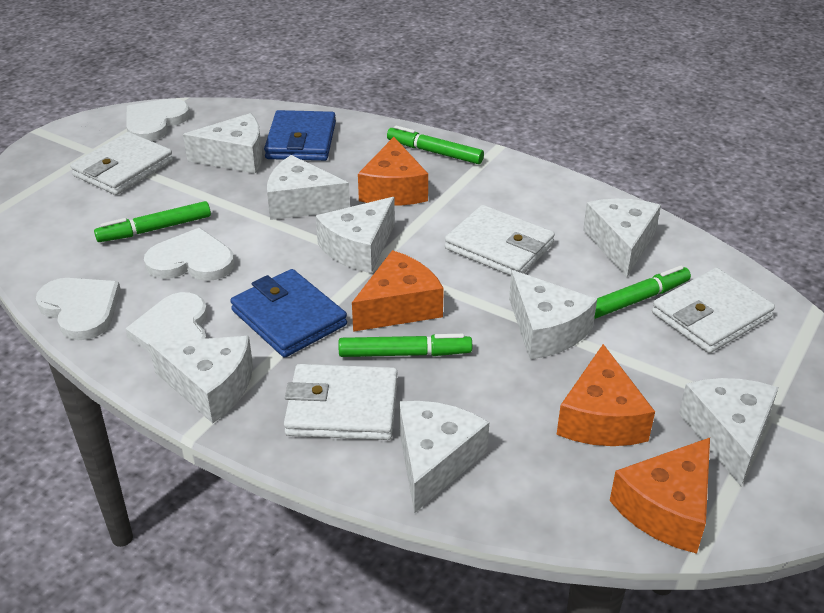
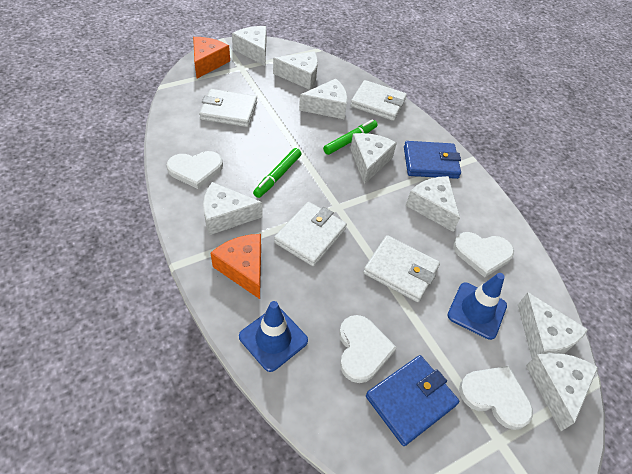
blue traffic cone: none = 0 -> [239,301,308,372] [447,273,507,340] = 2
green marker: [94,201,211,242] [338,334,472,357] [387,125,484,164] [594,266,691,319] = 4 -> [253,148,301,198] [323,119,378,155] = 2
orange cheese: [352,250,444,332] [358,137,428,206] [556,344,655,446] [610,438,710,554] = 4 -> [193,37,230,79] [211,234,261,299] = 2

